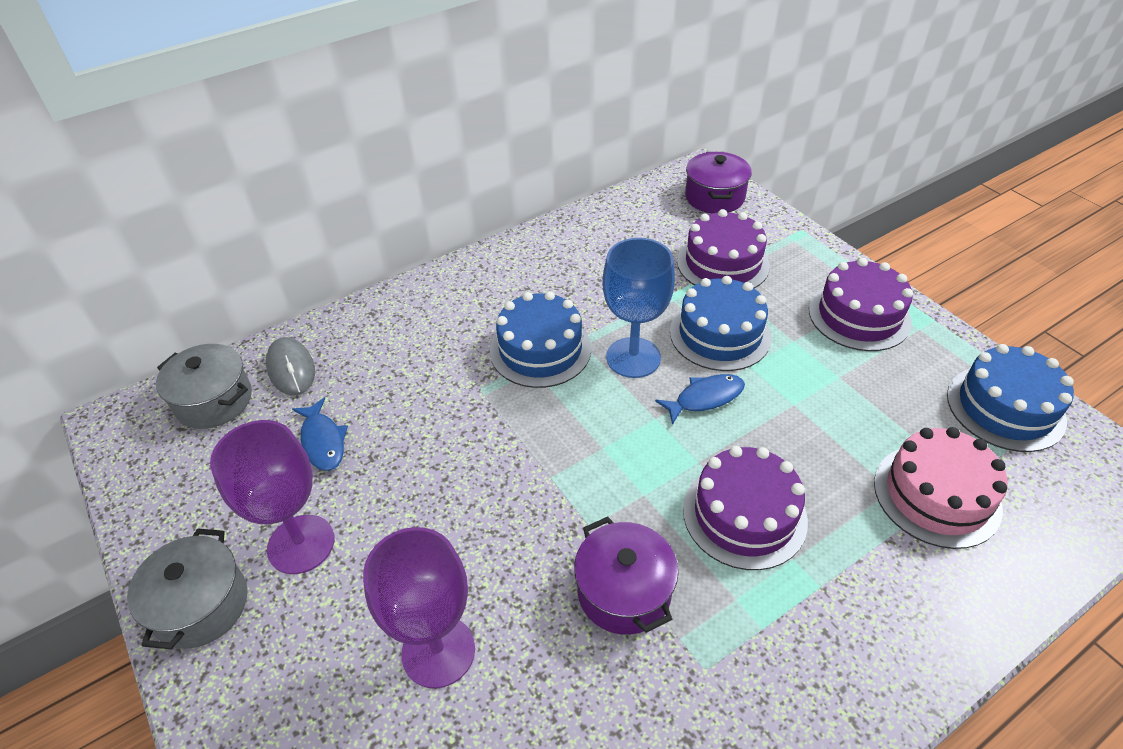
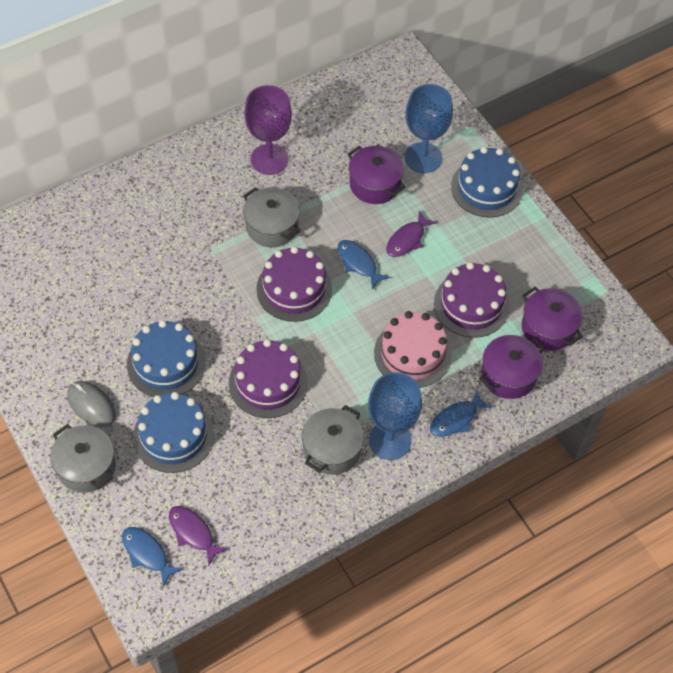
blue fish: [292,397,348,471] [655,374,745,425] = 2 -> [122,527,183,587] [338,240,390,290] [430,390,492,437] = 3
blue goblet: [602,238,675,378] = 1 -> [368,372,422,460] [405,84,453,173] = 2
grey pot: [127,528,247,649] [156,344,252,429] = 2 -> [50,424,116,493] [243,187,301,247] [302,405,364,475] = 3
purple fish: none = 0 -> [169,506,229,566] [386,211,437,257] = 2
purple goblet: [210,420,335,574] [363,527,475,689] = 2 -> [244,85,292,175] = 1
purple pot: [574,517,678,635] [685,152,752,213] = 2 -> [348,146,405,204] [479,335,545,399] [522,287,583,351] = 3

